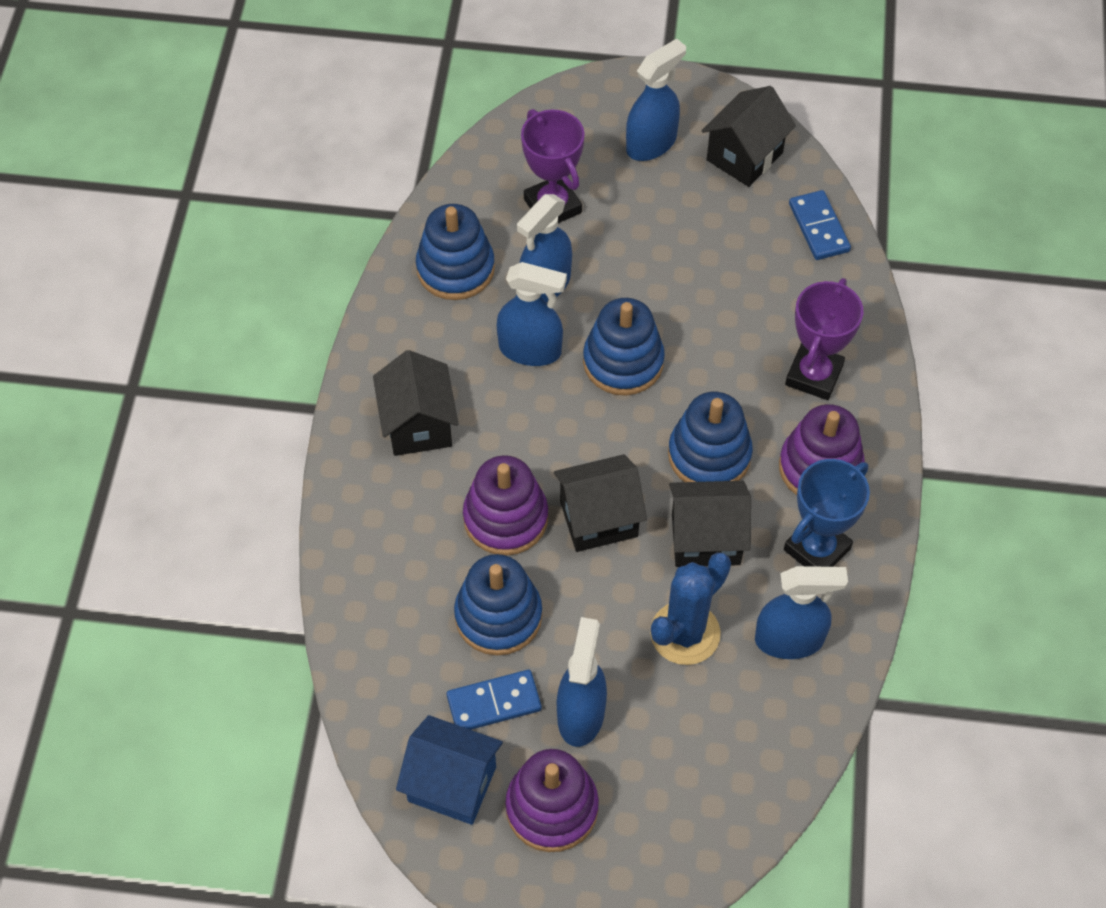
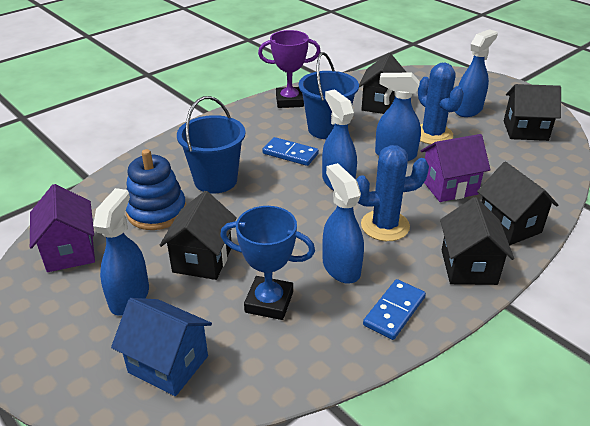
black house: [373,350,459,456] [554,454,647,552] [669,481,751,567] [701,86,796,187] = 4 -> [160,191,237,280] [359,53,407,114] [440,197,514,285] [477,162,558,246] [504,84,561,141] = 5
blue bucket: none = 0 -> [177,96,246,193] [299,52,359,139] = 2
blue cactus: [650,552,731,665] = 1 -> [356,145,429,241] [418,63,464,144] = 2
blue stacking toy: [416,204,495,300] [454,554,542,655] [583,298,665,396] [668,392,753,482] = 4 -> [126,149,186,230] = 1
purple house: none = 0 -> [30,184,95,272] [420,134,491,202] = 2
purple stacking toy: [463,455,548,556] [505,749,599,852] [779,404,865,495] = 3 -> none = 0
purple trophy: [521,109,585,223] [785,278,863,400] = 2 -> [258,30,321,108] = 1

